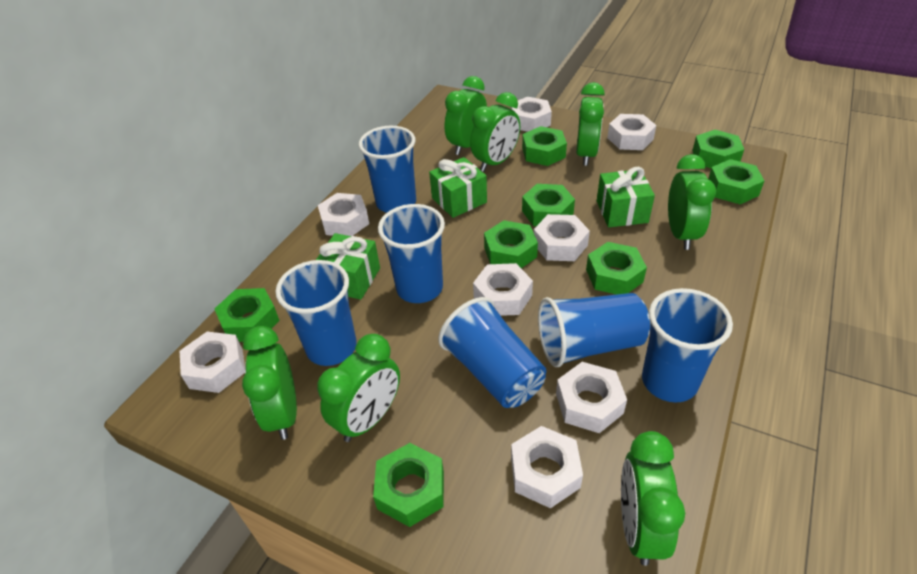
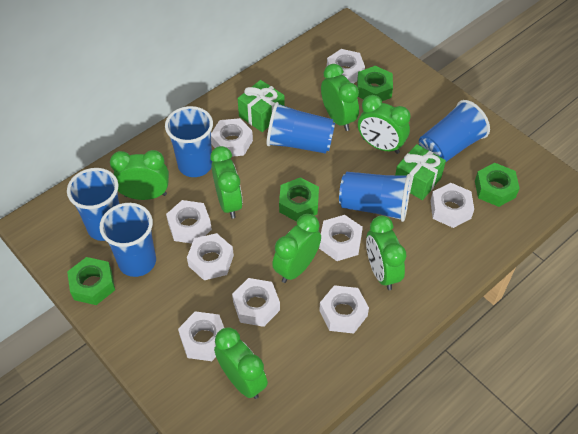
green gift: [316,233,380,300] [429,157,487,218] [597,167,655,227] = 3 -> [238,80,285,132] [395,144,446,200] = 2
green nut: [215,288,280,342] [373,443,444,527] [484,220,538,268] [522,126,567,166] [522,184,575,226] [586,242,647,295] [692,130,744,168] [708,159,764,204] = 8 -> [67,257,115,305] [279,177,319,222] [357,66,393,101] [475,163,520,207] = 4
white nut: [180,332,245,393] [318,193,369,236] [473,263,533,316] [511,97,552,132] [511,426,583,508] [534,214,590,261] [556,362,627,433] [607,114,656,150] = 8 -> [166,200,212,244] [178,311,224,361] [187,233,234,280] [211,118,253,157] [232,278,280,327] [319,215,363,261] [319,285,369,334] [327,49,365,84] [430,183,474,228] = 9

